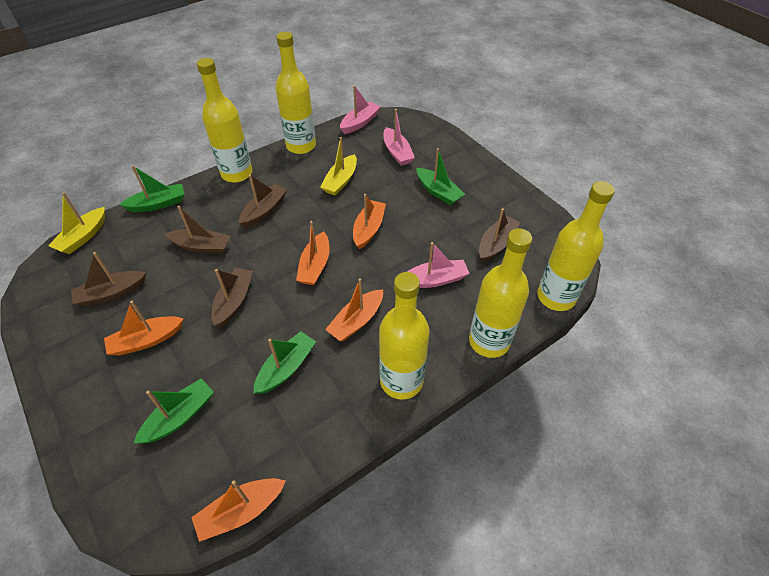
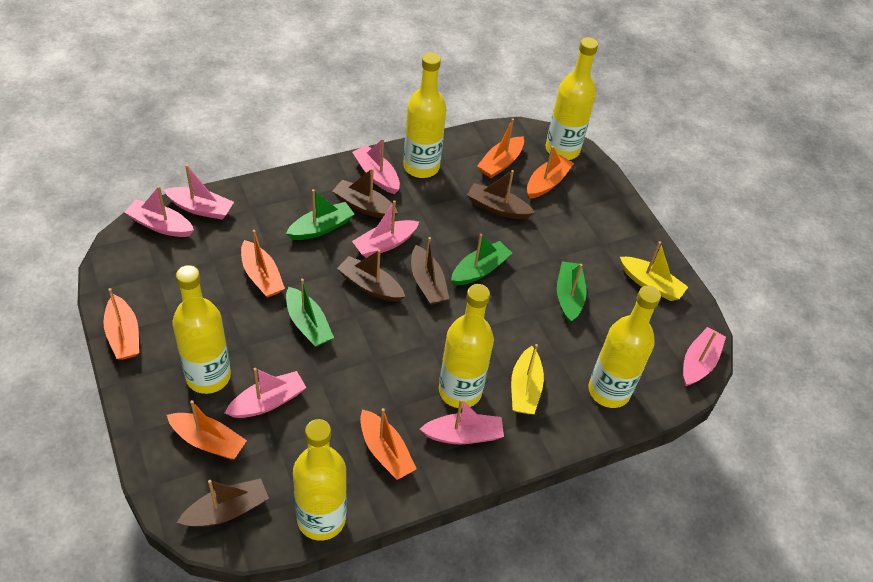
orange boat: [104,301,184,356] [191,478,286,542] [296,221,329,285] [325,278,383,341] [353,194,386,249] = 5 -> [103,288,139,360] [167,400,247,459] [241,230,285,298] [360,408,417,480] [477,118,524,178] [527,146,574,199] = 6
pink boat: [340,85,381,134] [383,109,415,166] [407,242,470,288] = 3 -> [124,186,194,237] [164,164,234,220] [225,368,307,418] [352,138,400,194] [352,200,419,258] [420,399,504,444] [683,327,726,386] = 7
yellow bottle: [197,58,252,183] [276,32,316,154] [379,272,430,399] [469,228,532,358] [537,181,615,311] = 5 -> [172,265,231,394] [293,419,347,541] [403,53,446,178] [439,284,494,408] [546,37,598,160] [588,285,661,408] = 6

